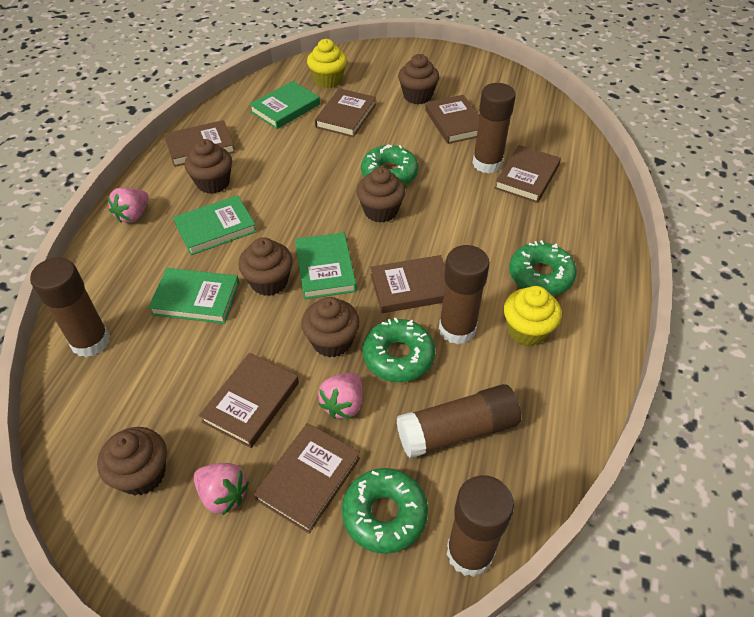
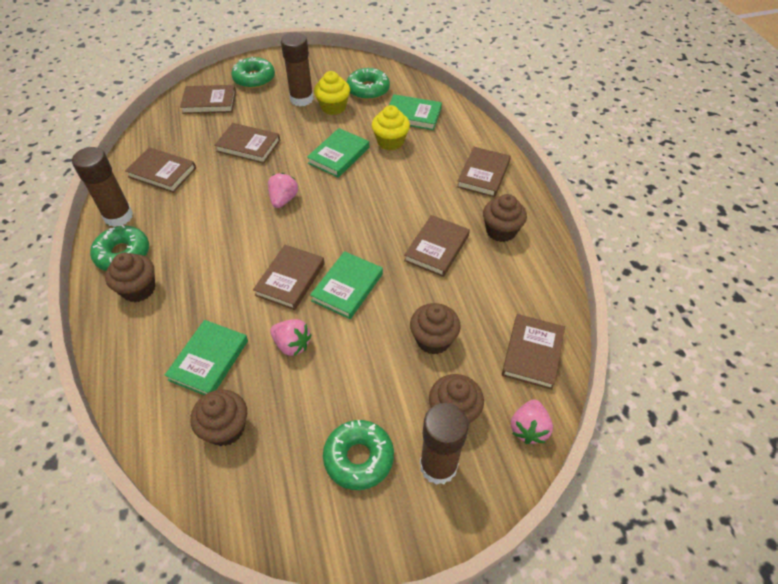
brown cupcake: [97,427,167,495] [184,139,232,194] [238,237,293,296] [301,297,360,358] [356,167,406,222] [398,54,439,104] = 6 -> [105,253,155,302] [191,390,247,446] [410,303,461,355] [429,374,484,423] [483,194,527,242] = 5
brown glue stick: [30,257,110,357] [396,384,521,459] [439,245,490,345] [446,475,514,577] [472,83,516,174] = 5 -> [72,147,133,227] [281,33,314,106] [420,403,469,485] = 3

